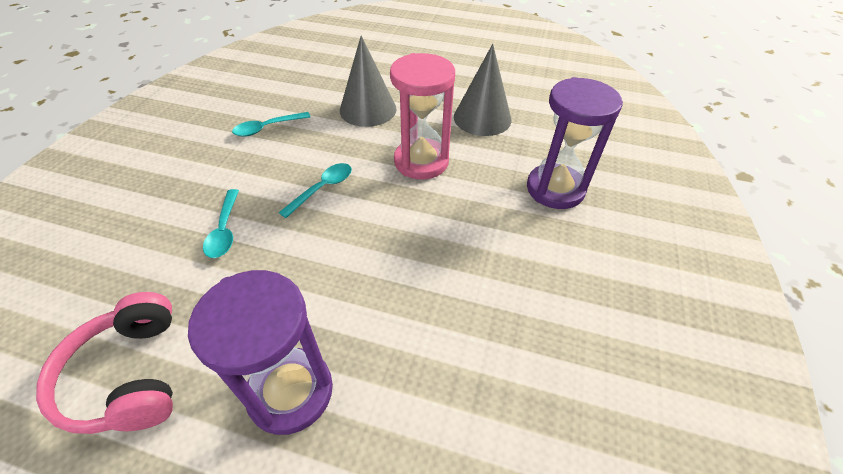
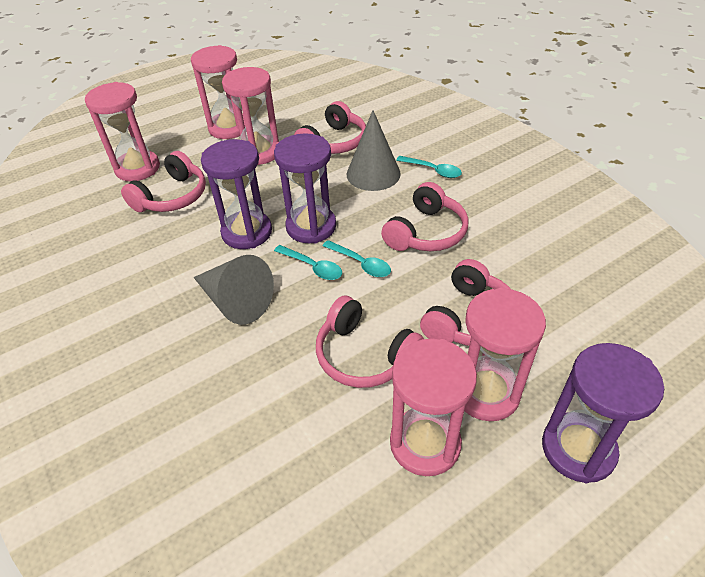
pink headphones: [36,292,173,434] = 1 -> [121,151,206,212] [294,101,366,154] [316,296,424,388] [381,182,469,251] [420,259,511,346] = 5
pink hourglass: [390,53,455,179] = 1 -> [85,82,160,181] [191,45,246,139] [222,67,279,165] [390,339,477,476] [464,288,546,421] = 5
purple hourglass: [188,270,333,435] [527,77,623,209] = 2 -> [201,139,272,249] [274,133,336,243] [542,343,664,483] = 3

